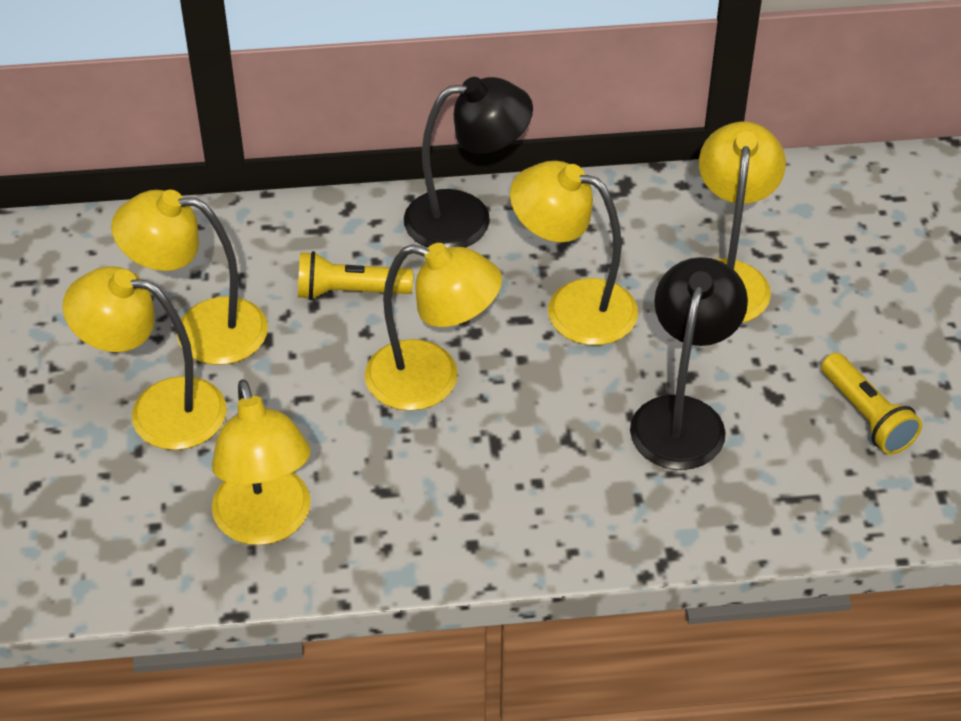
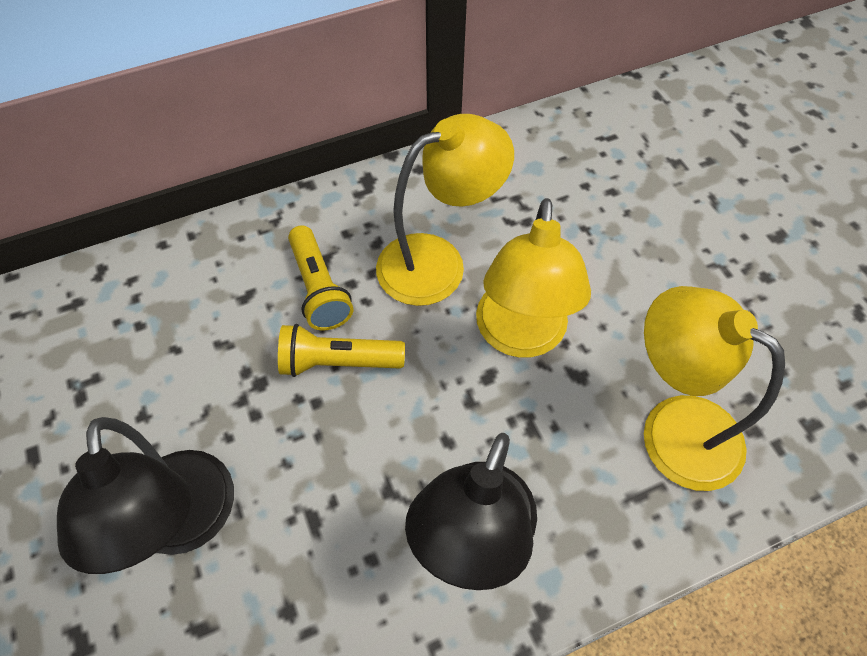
yellow lamp: [63,266,227,450] [111,190,268,365] [212,379,311,545] [365,243,502,411] [510,161,638,345] [699,122,786,323] = 6 -> [376,114,514,306] [476,198,591,358] [644,286,785,491] = 3

